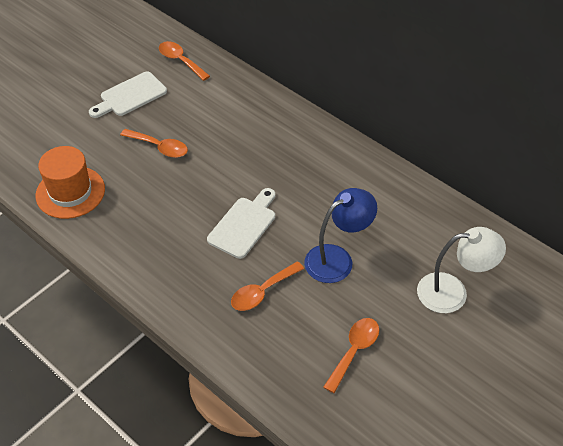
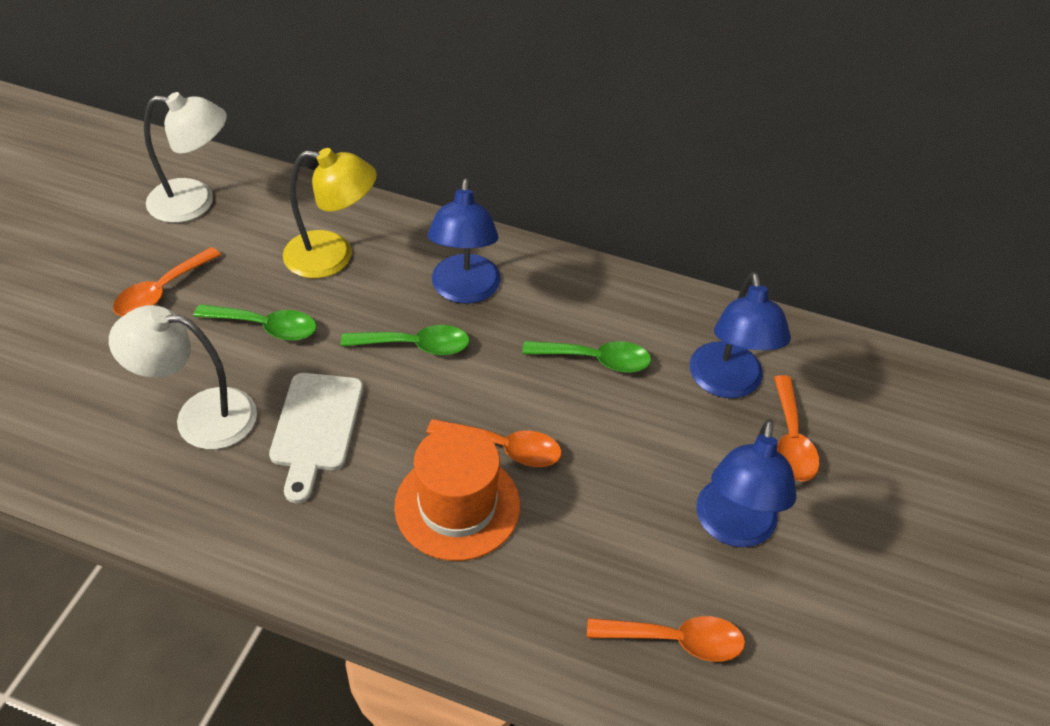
blue lamp: [304,188,377,283] = 1 -> [428,178,501,304] [690,272,791,398] [696,419,797,547] = 3
green spoon: none = 0 -> [194,304,317,341] [341,325,470,355] [522,341,651,373] = 3
white cutting board: [89,71,167,118] [207,188,275,259] = 2 -> [269,373,363,503] = 1
white lamp: [417,227,506,313] = 1 -> [109,305,257,449] [144,92,227,223] = 2
yellow lamp: none = 0 -> [283,148,377,278] = 1

